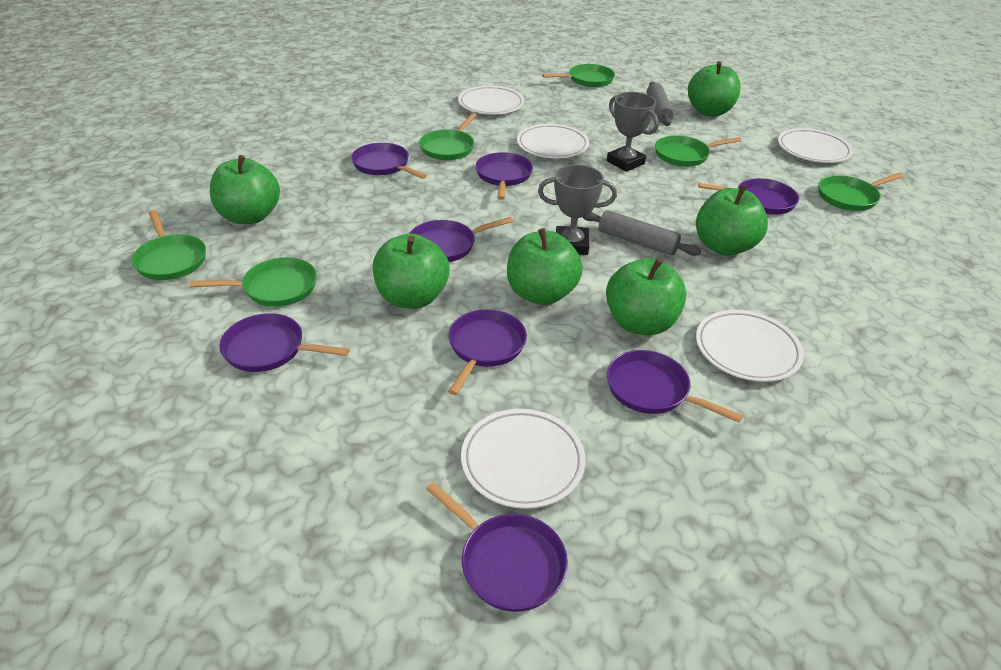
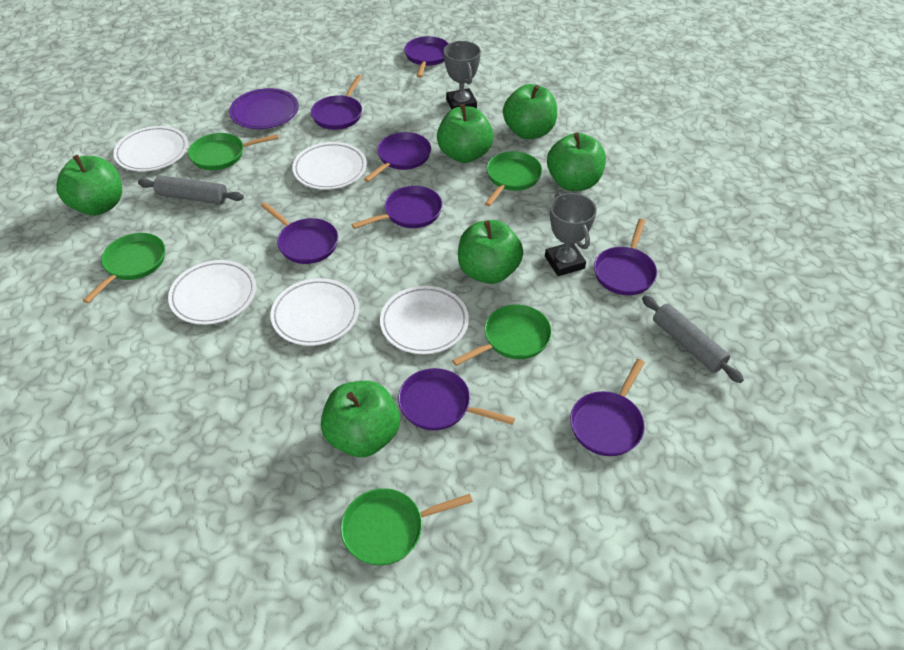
green pan: [131,210,206,280] [190,257,317,307] [419,113,477,160] [542,64,615,87] [655,135,741,167] [818,173,904,211] = 6 -> [83,233,165,303] [188,133,278,170] [341,488,473,566] [452,305,552,366] [485,151,542,206] = 5
purple plate: none = 0 -> [229,88,299,129] = 1

